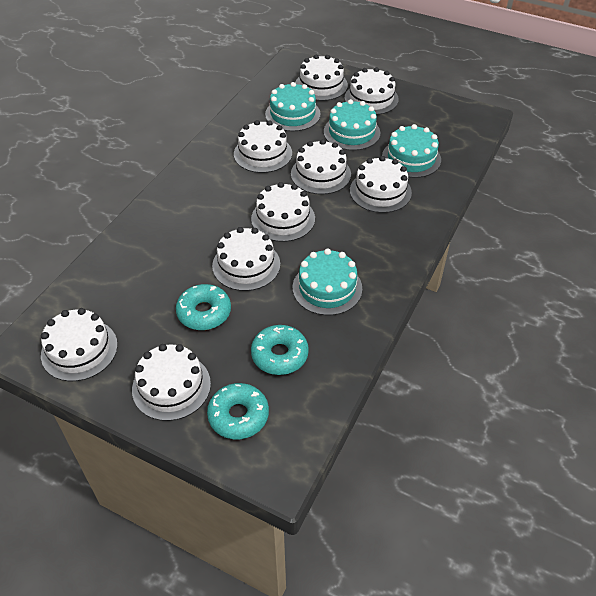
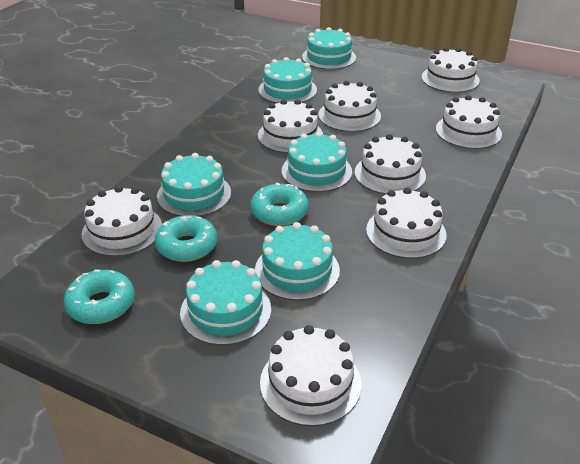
turquoise cake: [265,82,321,131] [293,248,362,315] [324,99,380,151] [382,124,441,178] = 4 -> [157,153,231,216] [180,260,271,345] [255,222,340,300] [258,57,317,103] [282,132,352,192] [302,27,356,70] = 6
white cake: [41,308,118,381] [132,344,211,421] [212,227,280,291] [234,120,292,173] [251,182,315,242] [291,139,351,195] [295,55,348,101] [345,67,399,115] [350,156,412,213] = 9 -> [82,186,162,257] [258,99,323,153] [260,325,361,426] [318,81,381,132] [355,134,426,194] [366,187,446,259] [421,47,480,93] [436,95,502,149] = 8

